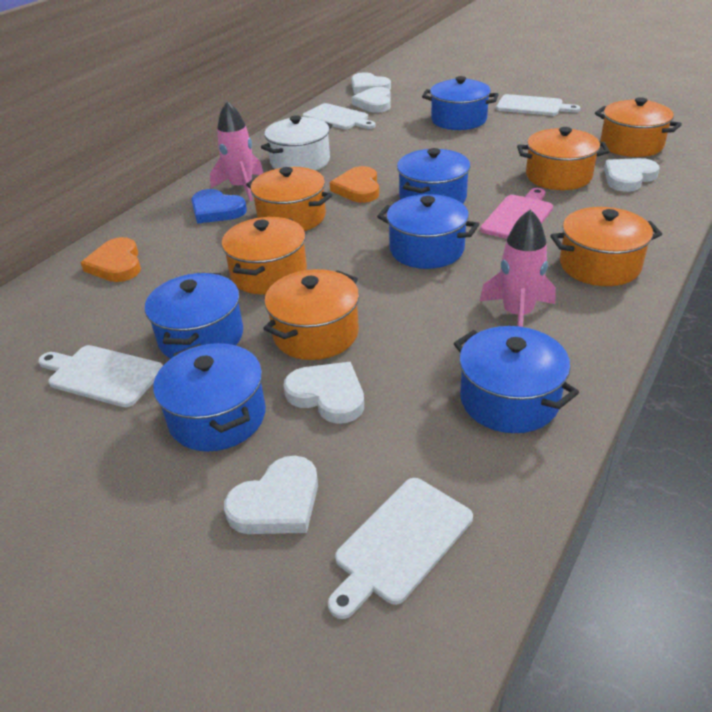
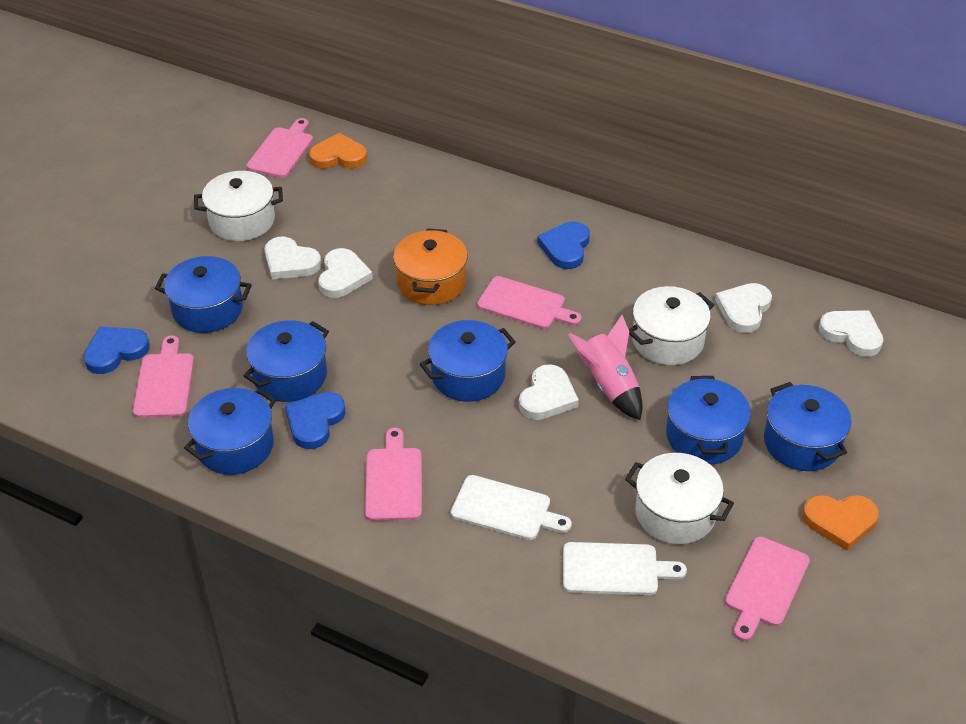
blue heart: [191,189,247,224] = 1 -> [83,327,150,374] [285,392,346,449] [537,222,590,269] = 3
orange pot: [222,217,307,295] [246,167,332,231] [263,269,359,360] [517,127,610,190] [550,207,662,286] [595,97,682,157] = 6 -> [393,228,468,305] = 1
pink cutting board: [480,188,553,239] = 1 -> [133,335,194,418] [247,118,313,178] [365,428,422,521] [477,276,582,329] [725,537,810,641] = 5
pink rocket: [210,101,263,201] [480,209,556,327] = 2 -> [568,315,643,420] = 1
white cutting board: [38,345,163,407] [302,103,376,129] [328,478,473,619] [496,94,580,116] = 4 -> [451,475,572,540] [563,542,687,595] = 2
white pot: [261,115,332,171] = 1 -> [194,171,283,241] [625,453,734,544] [629,286,714,365] = 3

